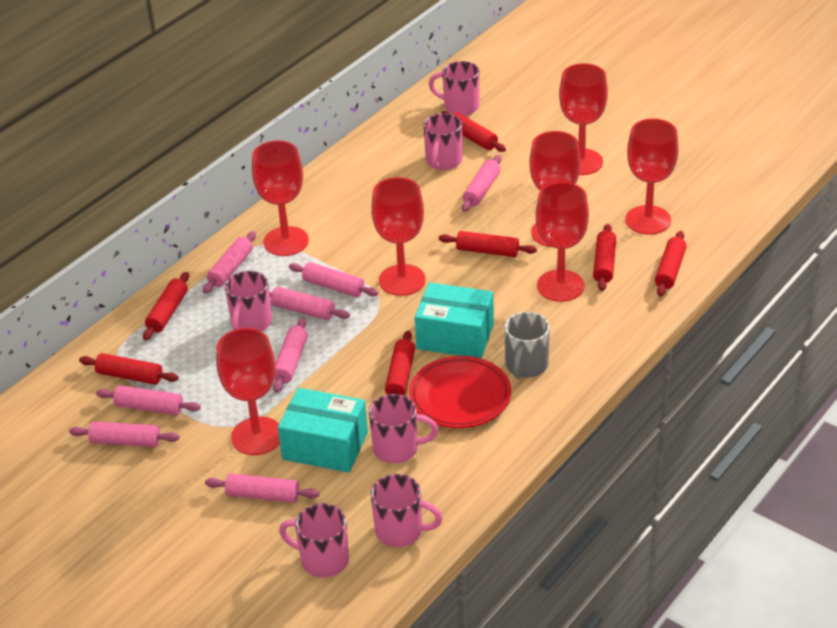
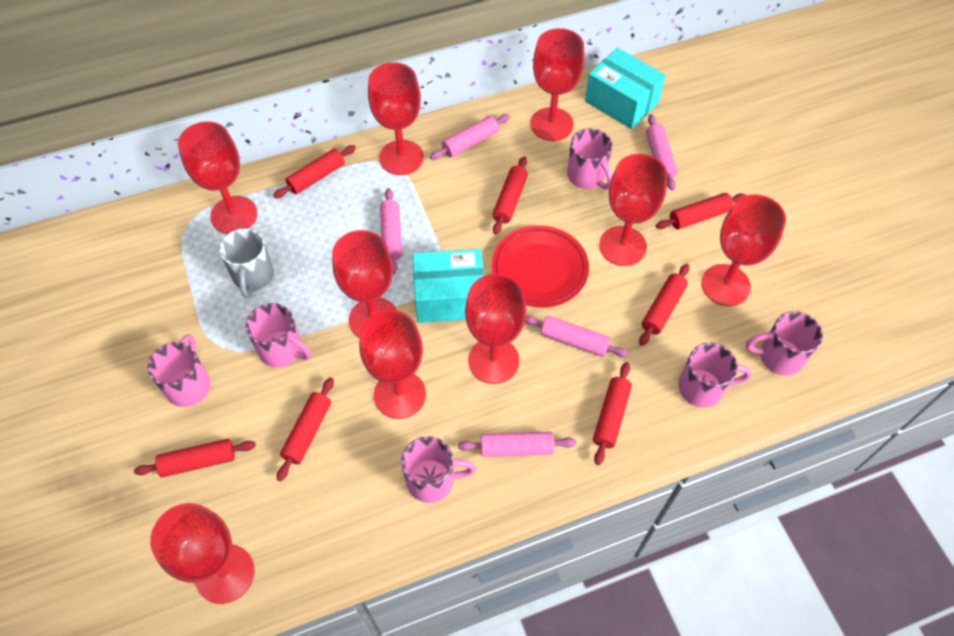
pink rolling pin: [69,422,179,447] [96,385,201,415] [203,231,256,293] [205,473,319,503] [269,287,350,320] [273,318,308,393] [289,262,379,297] [462,155,501,212] = 8 -> [380,188,402,274] [430,114,510,160] [458,432,576,457] [525,315,629,357] [646,114,678,191] = 5
red goblet: [216,328,280,455] [252,141,309,256] [371,177,426,296] [529,131,581,247] [535,182,589,302] [559,63,608,175] [626,118,679,235] = 7 -> [150,503,255,604] [178,121,257,234] [332,230,397,338] [359,310,426,419] [368,62,424,175] [465,274,527,384] [530,28,584,141] [599,154,668,266] [701,194,786,306] = 9

